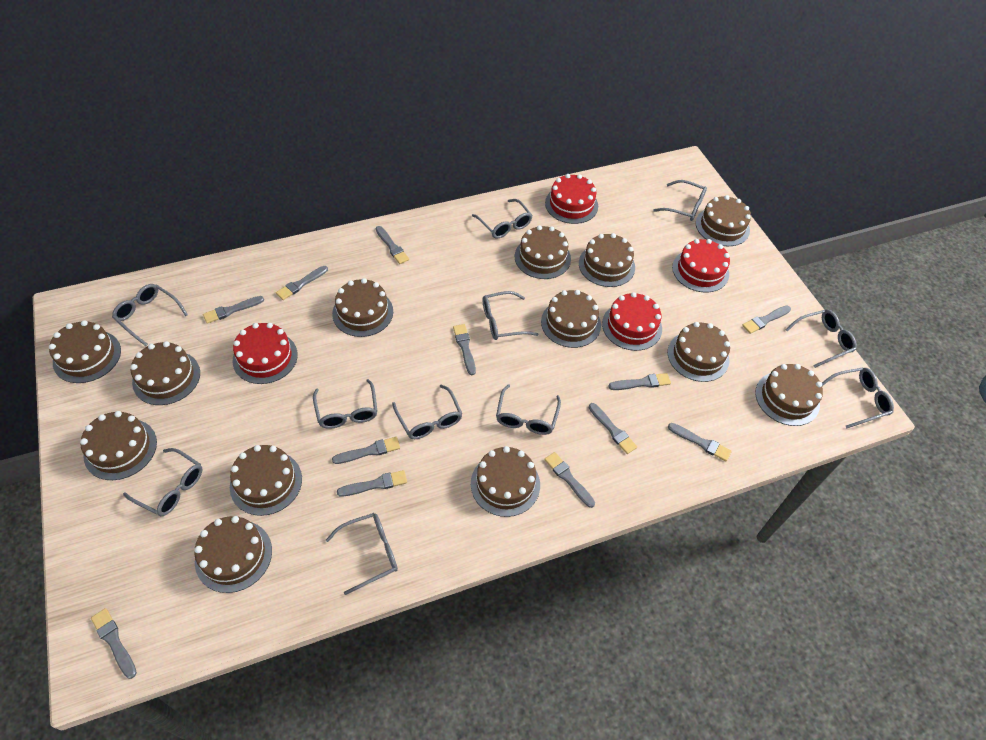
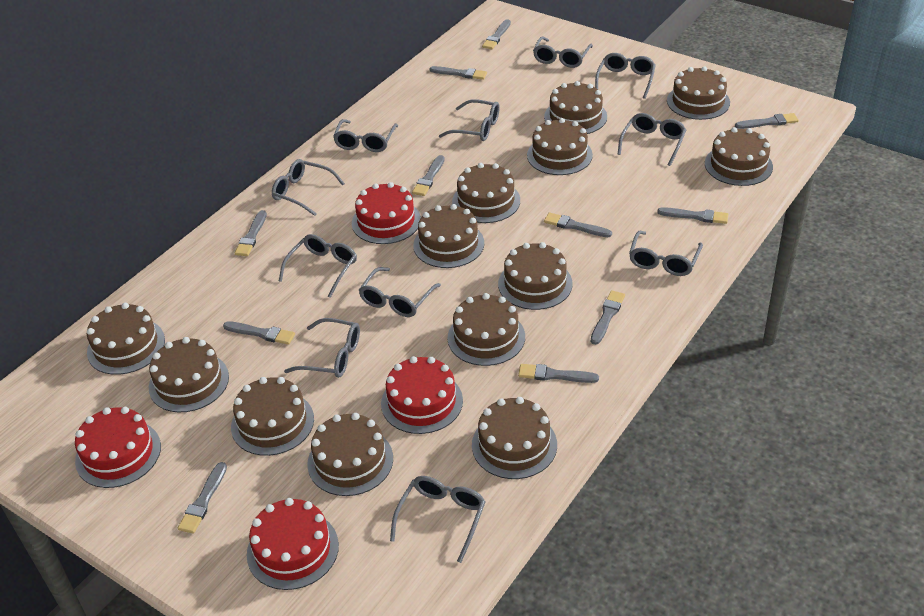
grey brush: [91,608,137,679] [203,296,264,324] [276,266,328,300] [332,437,400,464] [337,470,407,497] [376,226,409,264] [453,324,476,375] [544,452,595,508] [589,403,637,454] [608,373,671,390] [668,423,732,461] [742,306,791,334] = 12 -> [178,462,227,534] [223,322,295,345] [235,210,267,256] [412,155,445,196] [430,66,487,80] [482,19,511,49] [518,364,599,383] [544,213,612,237] [591,290,625,345] [657,207,728,224] [735,113,799,129] = 11

